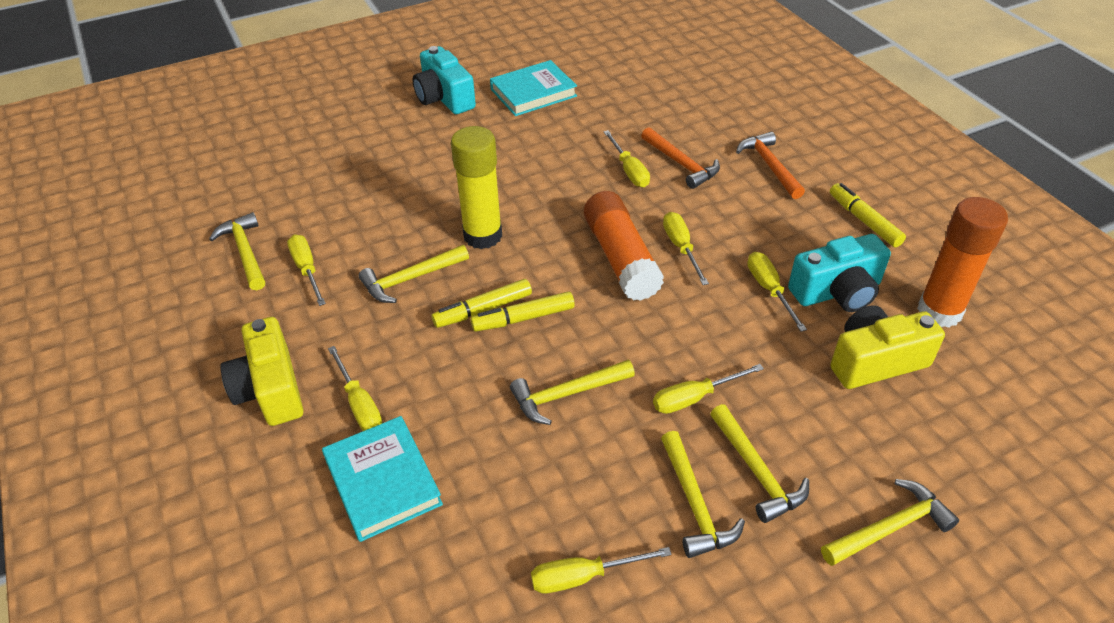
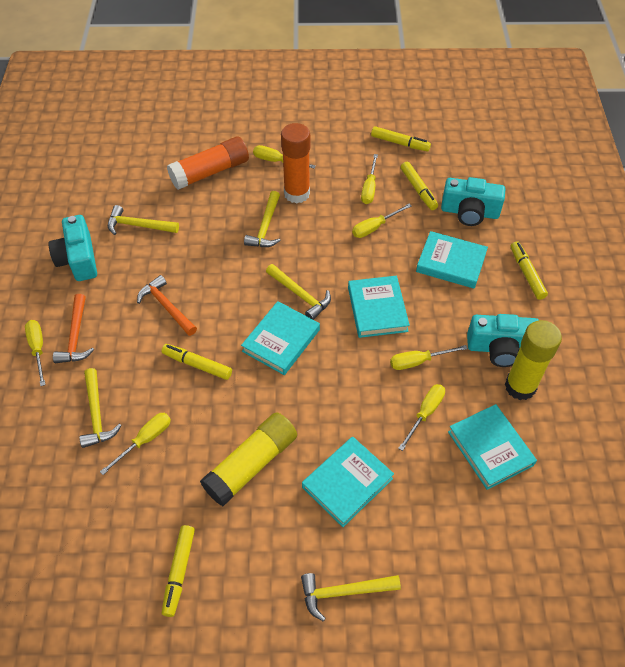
turquoise book: [322,416,443,542] [490,60,577,116] = 2 -> [241,301,320,375] [302,437,394,527] [348,276,410,338] [416,231,488,289] [448,404,537,490] = 5
turquoise camera: [413,46,476,114] [788,234,891,312] = 2 -> [48,215,97,281] [441,177,506,226] [467,314,539,367] = 3
yellow camera: [220,317,303,426] [830,305,945,389] = 2 -> none = 0
yellow glue stick: [451,126,502,249] = 1 -> [200,412,297,506] [505,320,562,400] = 2
yellow hammer: [209,212,265,290] [359,245,469,303] [510,360,635,425] [661,431,745,558] [710,404,809,523] [821,479,959,566] = 6 -> [79,368,122,448] [108,205,179,235] [244,191,281,247] [266,264,331,320] [301,573,401,621] = 5
yellow marker: [432,279,532,328] [470,291,575,332] [830,183,906,247] = 3 -> [162,344,232,380] [162,525,195,617] [371,126,431,151] [401,162,438,210] [511,241,548,300] = 5

